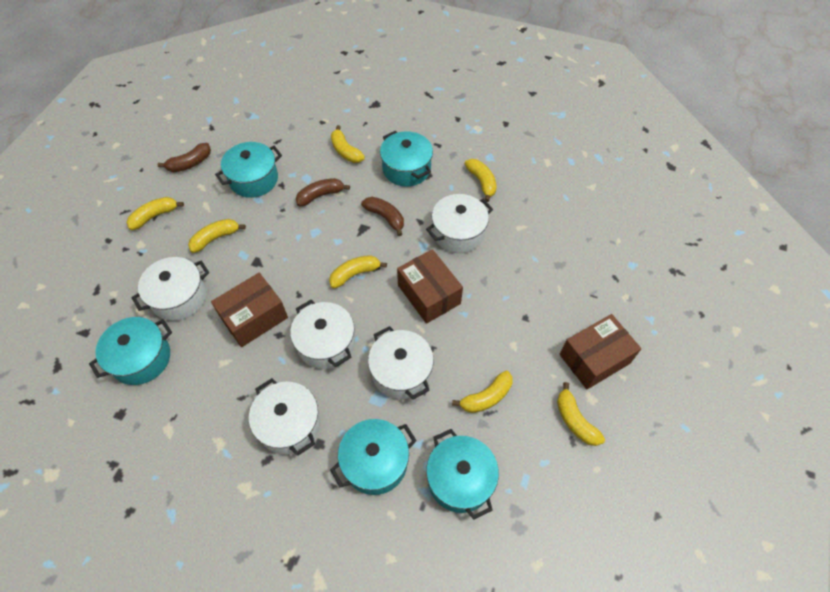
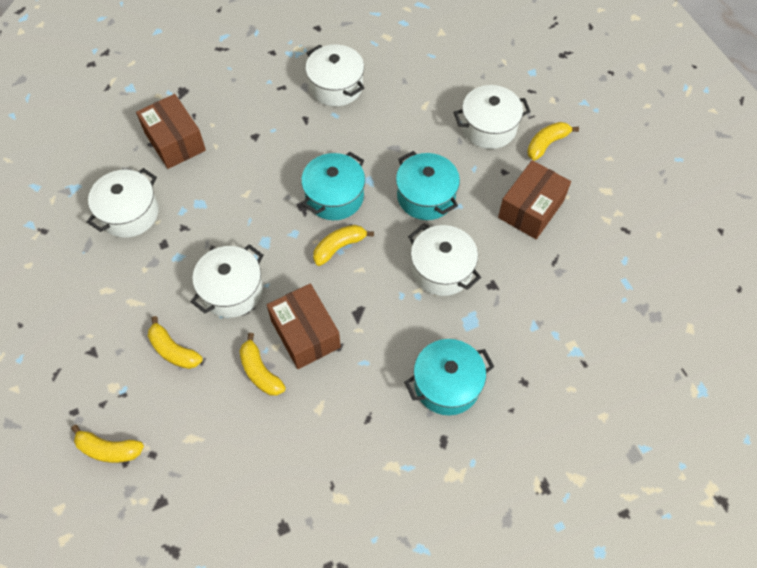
brown banana: [157,143,211,172] [296,178,350,206] [361,197,404,236] = 3 -> none = 0
turquoise pot: [89,317,172,385] [215,142,282,198] [330,419,417,495] [380,131,433,187] [426,429,499,520] = 5 -> [301,152,365,220] [396,151,460,220] [404,339,494,415] = 3
yellow banana: [127,197,184,230] [188,219,246,253] [329,255,387,288] [331,125,365,163] [452,371,513,413] [465,159,497,202] [557,382,605,446] = 7 -> [71,425,144,463] [148,316,203,369] [240,333,286,396] [313,225,374,266] [527,122,579,161] = 5

